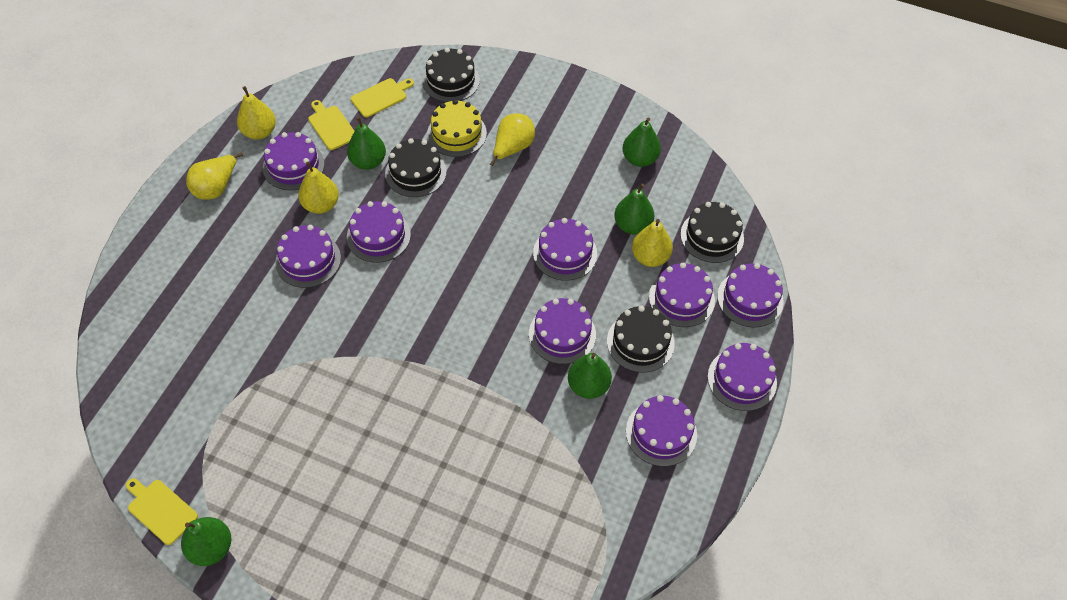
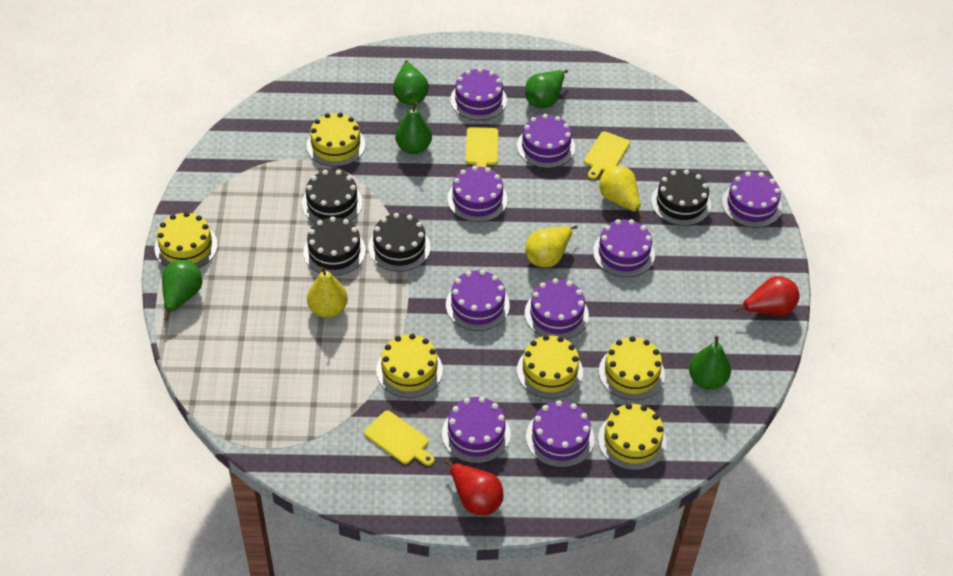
red pear: none = 0 -> [444,459,503,515] [734,276,800,316] = 2
yellow cake: [427,100,487,157] = 1 -> [154,212,218,268] [307,112,365,167] [376,333,443,398] [517,335,583,399] [598,403,667,470] [599,336,665,400] = 6
yellow pear: [186,153,243,200] [237,86,276,140] [298,161,339,214] [490,113,535,166] [632,219,673,267] = 5 -> [307,267,348,318] [526,225,577,267] [600,166,643,219] = 3

